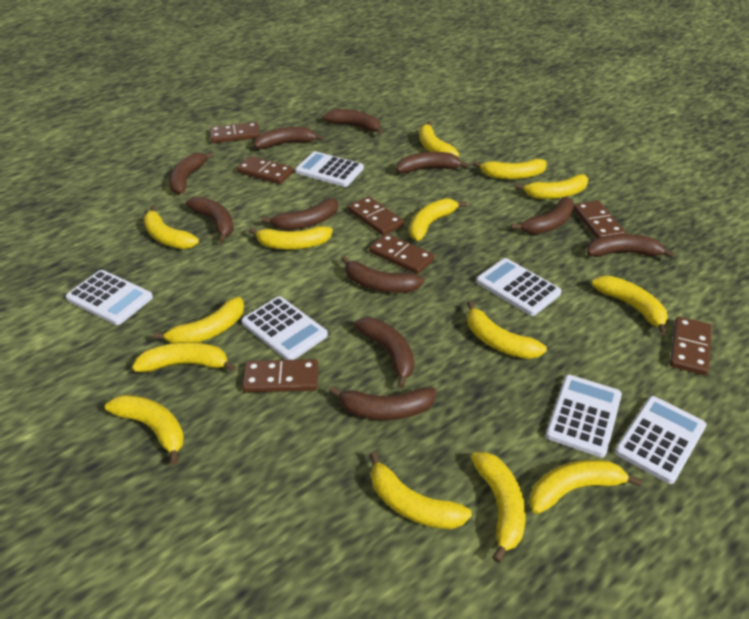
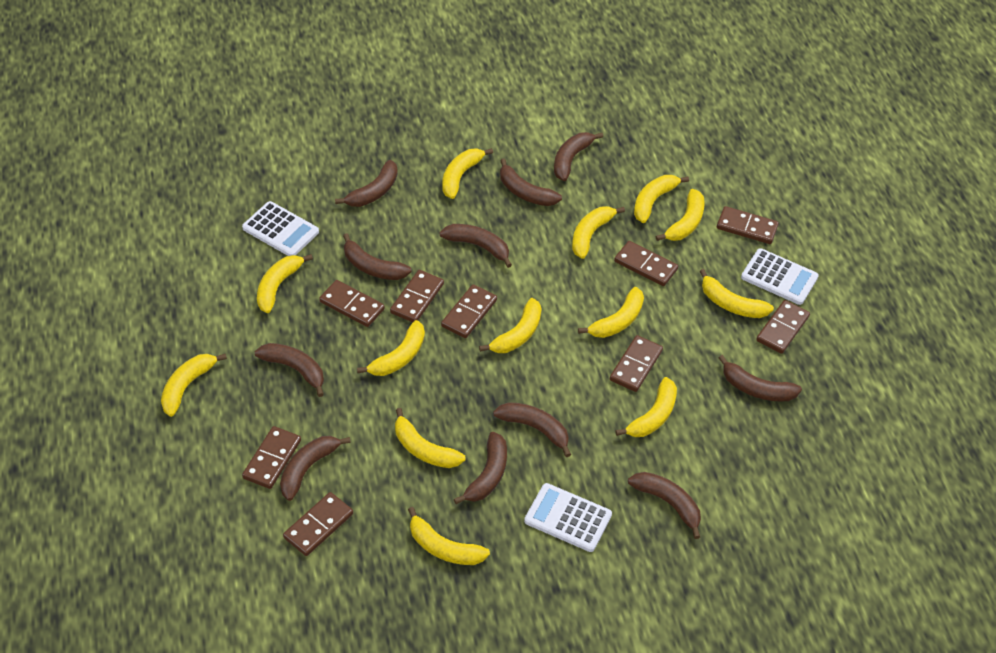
brown domino: [210,122,260,143] [236,156,294,184] [242,359,318,392] [348,196,404,236] [369,233,435,274] [573,200,625,238] [670,316,712,375] = 7 -> [242,426,301,489] [283,492,353,556] [319,280,385,327] [390,270,444,322] [441,284,497,338] [610,335,663,392] [614,241,678,286] [717,206,779,244] [756,300,810,354] = 9
white calculator: [66,270,153,325] [241,296,328,360] [295,151,364,187] [476,258,562,316] [546,375,622,457] [615,396,707,484] = 6 -> [242,201,319,256] [524,483,612,552] [741,248,819,305] = 3
yellow banana: [105,395,184,465] [132,342,236,372] [143,206,199,249] [153,297,244,343] [249,226,333,249] [369,452,472,529] [409,198,467,241] [419,121,459,157] [467,301,547,359] [471,452,526,563] [473,159,547,179] [515,174,589,199] [529,460,642,514] [591,276,668,335] = 14 -> [161,354,227,417] [257,254,313,313] [357,320,425,376] [395,408,466,468] [408,507,490,565] [442,148,493,199] [479,298,542,353] [572,206,625,259] [578,287,644,338] [615,377,677,437] [634,175,689,223] [655,189,705,241] [699,269,774,318] = 13

